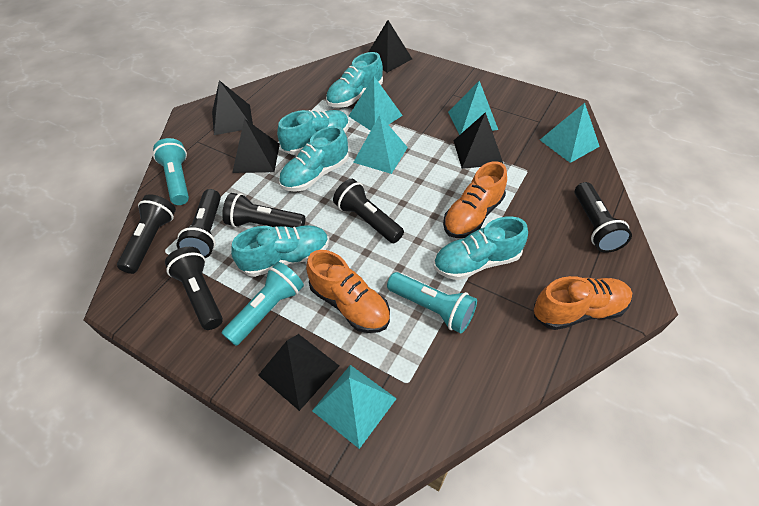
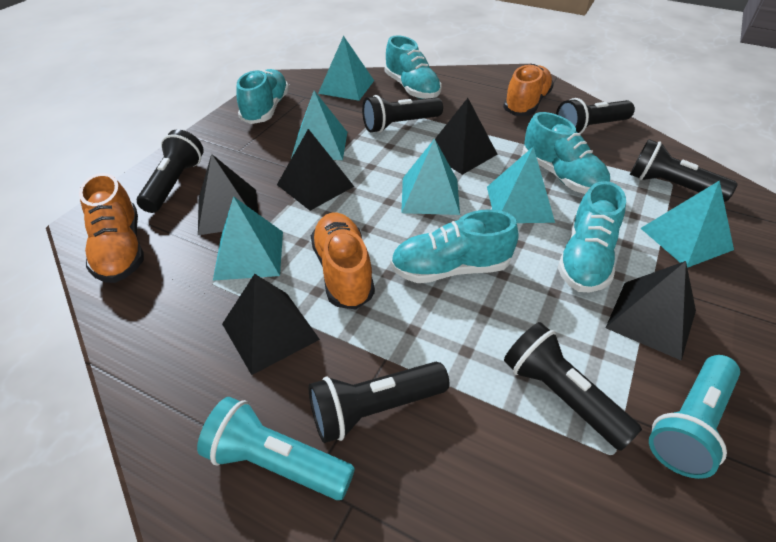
turquoise flashlight: [153,138,189,205] [222,262,304,346] [387,272,477,333] = 3 -> [197,397,355,500] [649,355,740,479] = 2
turquoise pyramid: [312,365,397,449] [349,76,403,131] [353,115,408,174] [448,81,498,135] [540,103,600,163] = 5 -> [213,196,283,281] [291,91,347,160] [318,36,374,101] [401,138,460,215] [487,147,555,223] [641,180,734,268] = 6

